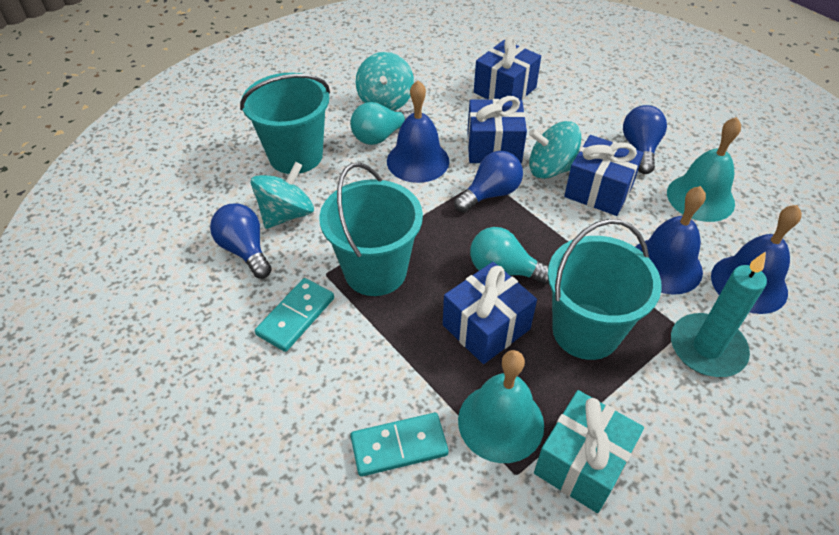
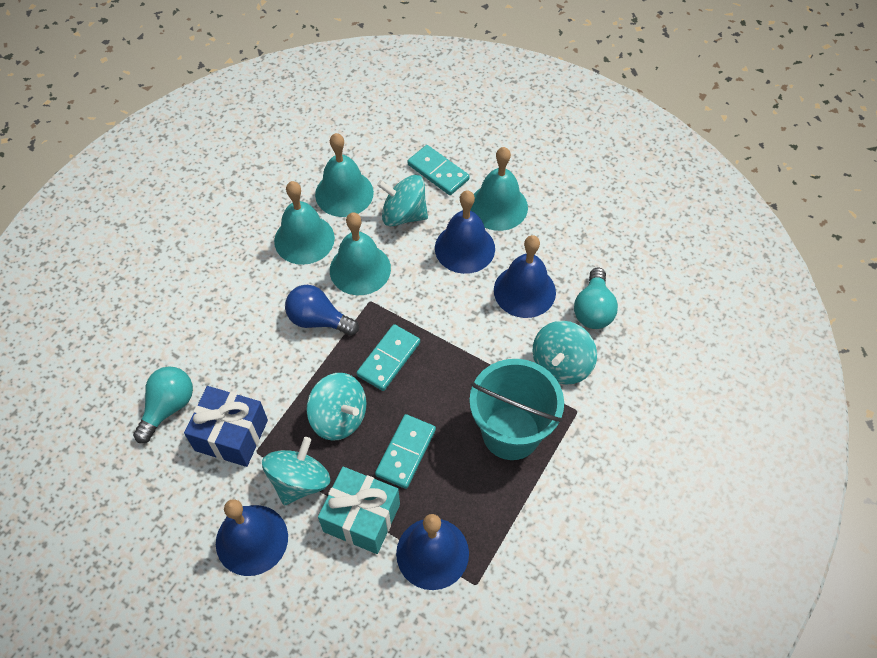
blue bell: [387,80,449,183] [635,186,706,295] [711,205,802,314] = 3 -> [216,499,288,576] [396,514,469,590] [435,190,495,274] [494,235,556,318] = 4
blue gift: [443,262,537,364] [467,96,527,163] [474,36,541,100] [564,135,644,216] = 4 -> [184,386,268,467] = 1
blue light bulb: [210,203,272,278] [454,151,523,213] [623,105,667,174] = 3 -> [285,285,359,336] = 1
turquoise bell: [458,350,544,463] [667,117,741,222] = 2 -> [274,181,335,265] [315,133,374,217] [330,212,391,295] [470,147,528,231] = 4
turquoise bucket: [240,73,330,174] [319,162,423,296] [548,219,662,360] = 3 -> [470,359,564,460] = 1
turquoise candle: [671,251,767,377] = 1 -> none = 0
turquoise domino: [255,278,334,352] [350,413,449,477] = 2 -> [357,324,420,391] [375,414,436,489] [407,145,469,195] = 3
turquoise spinning top: [251,162,314,229] [356,52,414,111] [529,121,581,179] = 3 -> [262,437,330,505] [306,373,366,441] [377,175,428,226] [533,321,597,385] = 4

